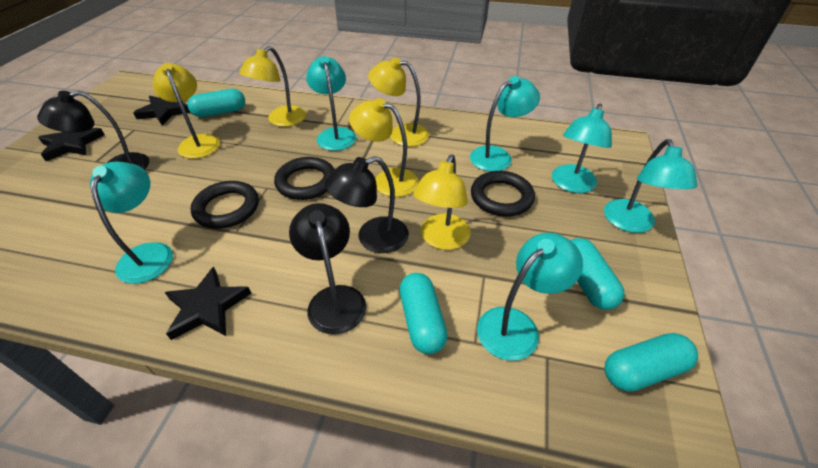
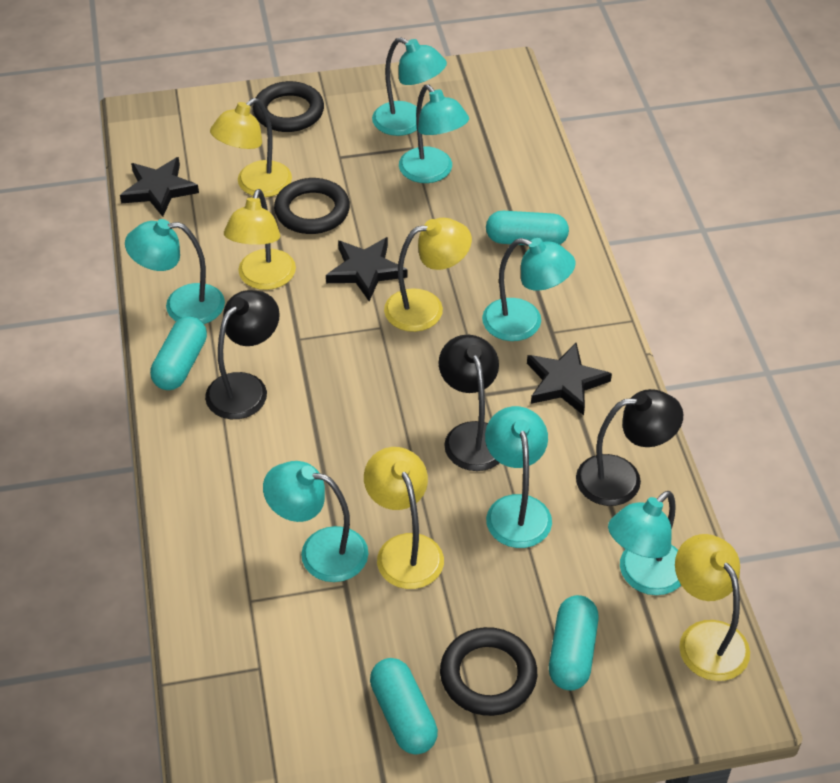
turquoise lamp: [90,161,173,284] [306,56,356,151] [470,76,540,172] [477,233,583,361] [552,104,612,193] [604,139,697,233] = 6 -> [125,219,225,324] [263,461,368,582] [372,37,447,136] [399,85,469,183] [482,238,576,341] [485,406,552,548] [608,491,681,595] = 7

